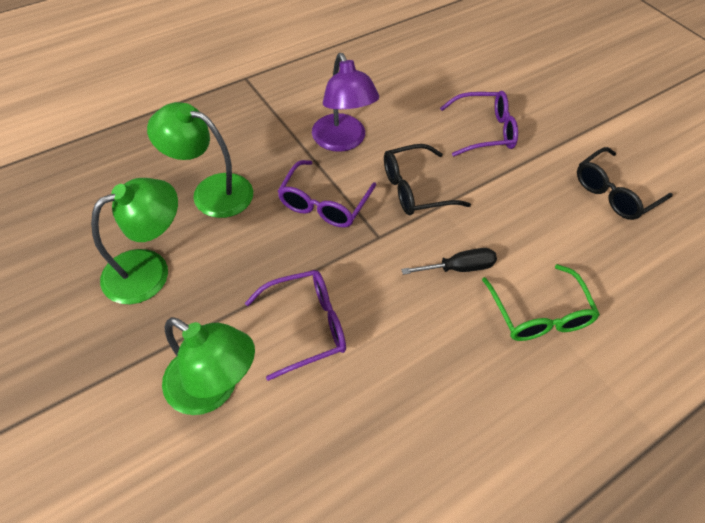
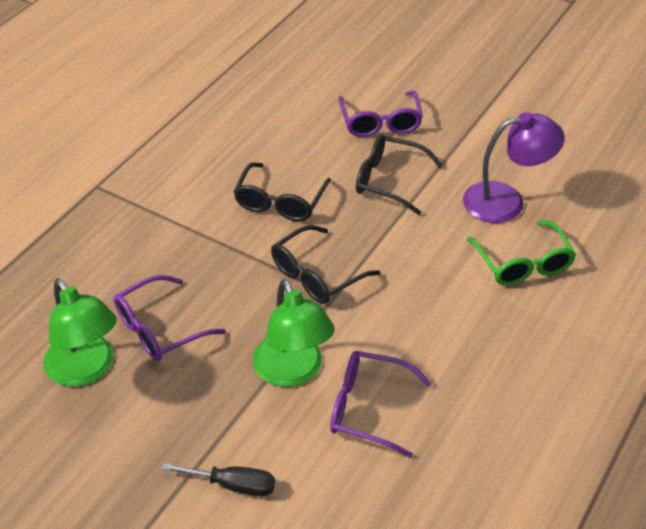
black glasses: [384,144,471,216] [577,147,673,220] = 2 -> [234,162,331,221] [271,225,380,304] [356,134,443,215] = 3
green lamp: [91,178,178,304] [147,102,253,218] [162,317,255,415] = 3 -> [43,278,117,387] [253,279,335,387] = 2

